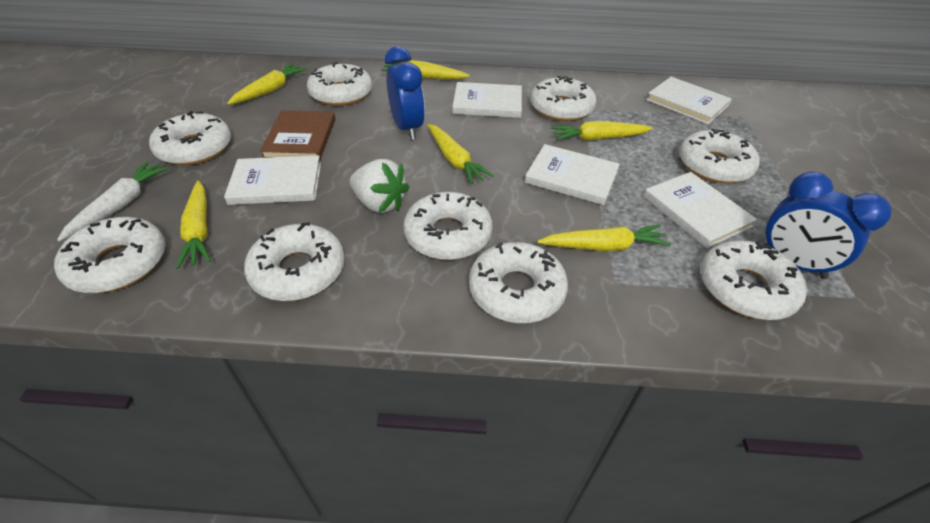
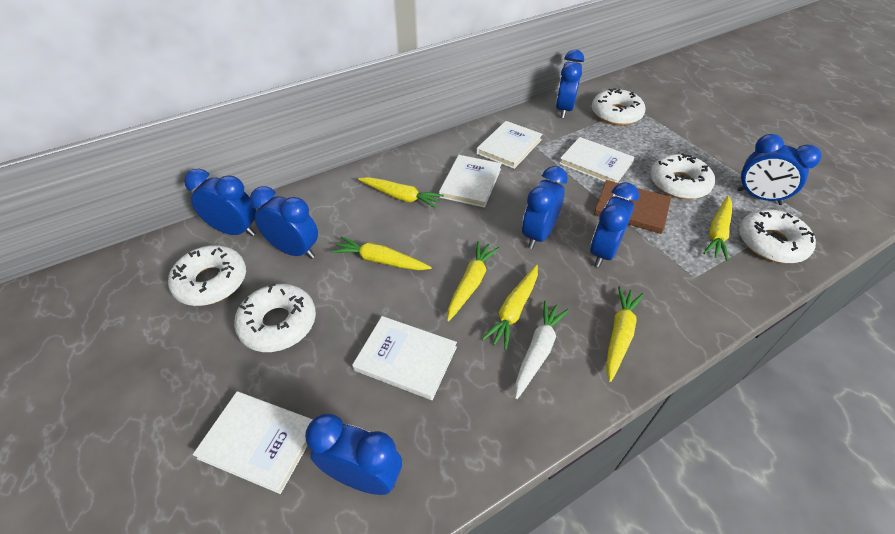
blue clock: [385,46,425,140] [764,172,892,279] = 2 -> [184,169,256,236] [250,186,318,259] [305,414,402,495] [522,166,568,249] [556,50,584,118] [590,182,639,267] [737,134,821,205] = 7
white donut: [54,217,166,293] [149,111,231,165] [244,222,345,301] [307,62,372,106] [403,192,493,260] [469,242,568,323] [530,76,596,121] [679,129,760,183] [700,240,807,320] = 9 -> [168,245,246,306] [234,283,316,352] [592,88,645,125] [650,153,715,199] [739,209,816,263] = 5
white strawberry: [350,159,409,213] = 1 -> none = 0

